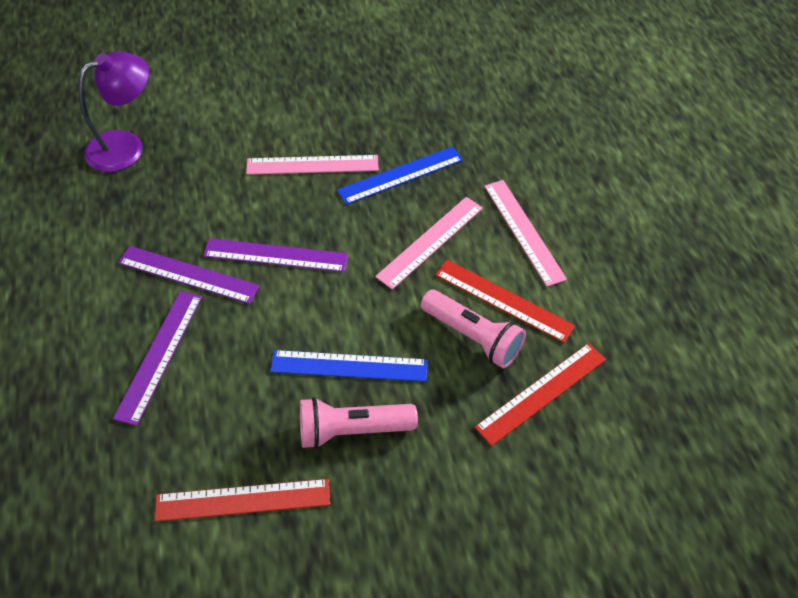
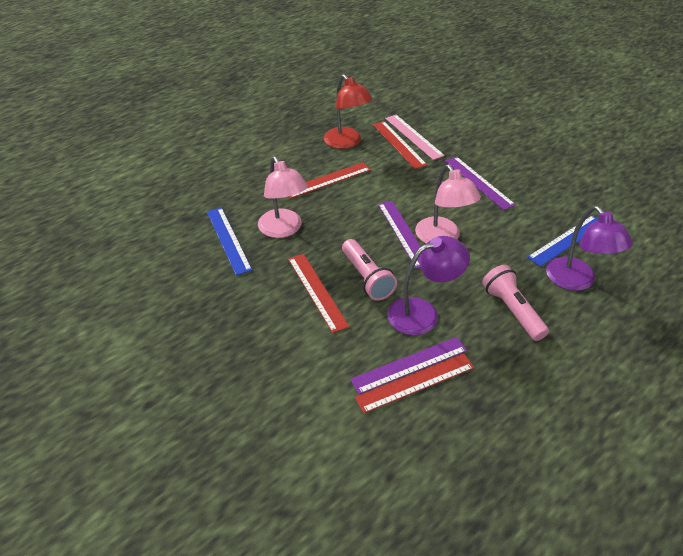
pink lamp: none = 0 -> [258,156,308,238] [415,165,481,244] = 2
pink ruler: [246,155,379,175] [375,197,483,290] [484,180,567,287] = 3 -> [385,115,445,160] = 1
purple lamp: [78,51,149,172] = 1 -> [387,236,470,335] [546,206,633,291] = 2
red lamp: none = 0 -> [324,74,373,149] = 1
red ruler: [155,479,330,522] [435,260,575,343] [475,343,606,446] = 3 -> [288,162,371,199] [288,254,349,333] [355,353,474,413] [373,121,427,169] = 4

